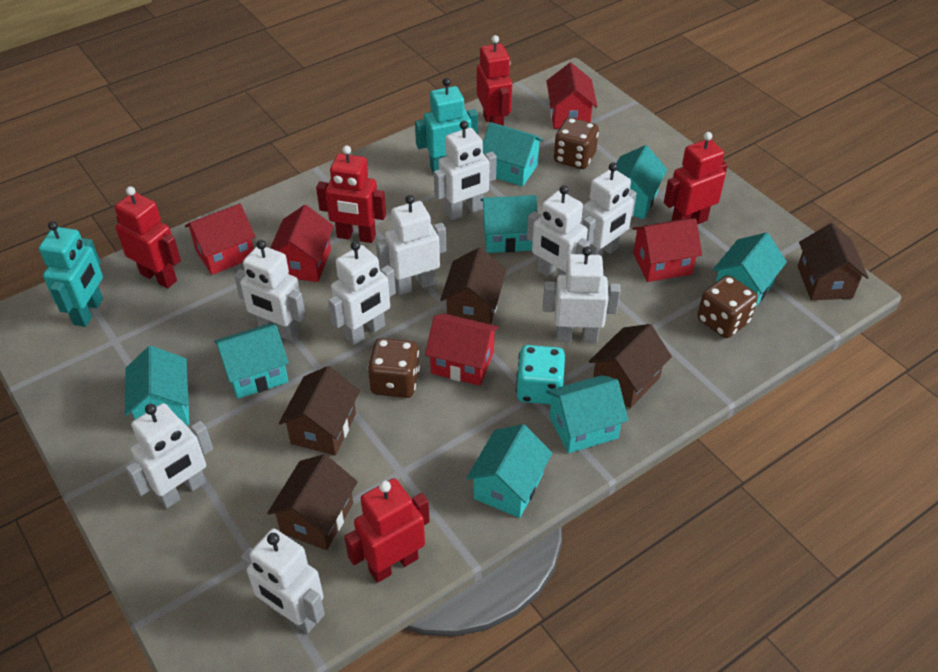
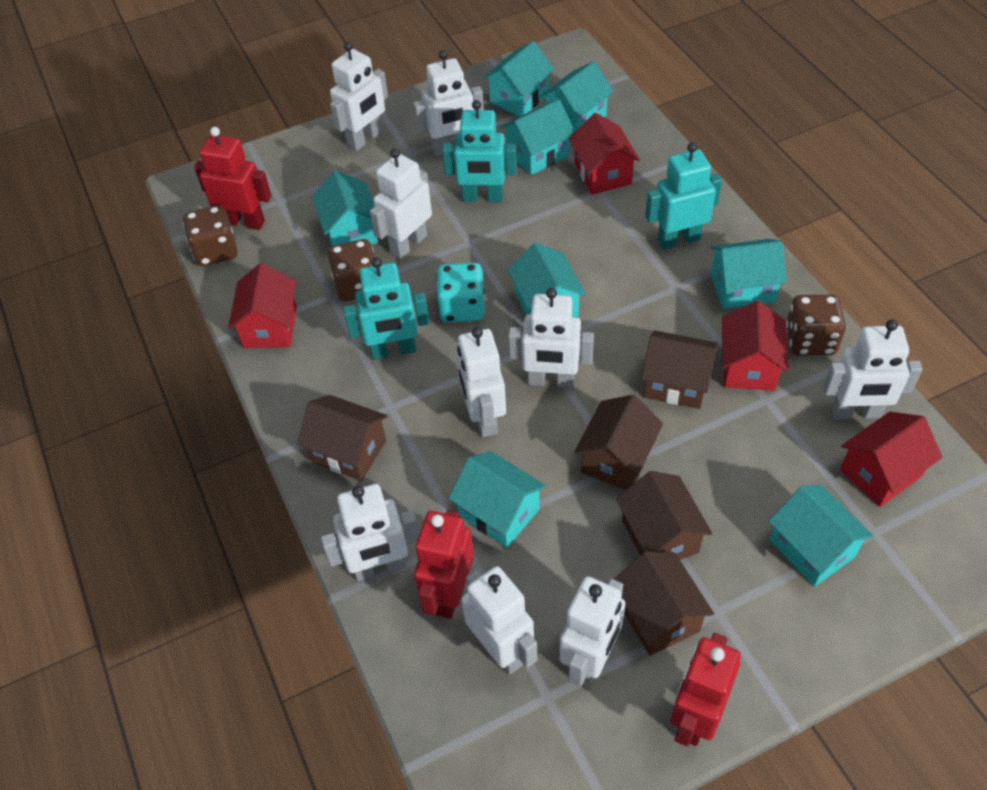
red house: [185,203,255,275] [270,205,334,282] [425,313,499,386] [546,63,598,129] [632,219,702,282] = 5 -> [228,263,297,348] [569,113,640,195] [722,301,789,391] [840,412,942,507] = 4
red robot: [115,186,181,288] [316,145,386,243] [344,478,430,583] [477,35,512,126] [664,132,728,224] = 5 -> [194,127,272,230] [414,510,474,619] [670,633,741,747] = 3
turquoise robot: [39,221,103,327] [415,78,478,174] = 2 -> [343,257,429,360] [442,100,517,202] [645,142,722,250] = 3

